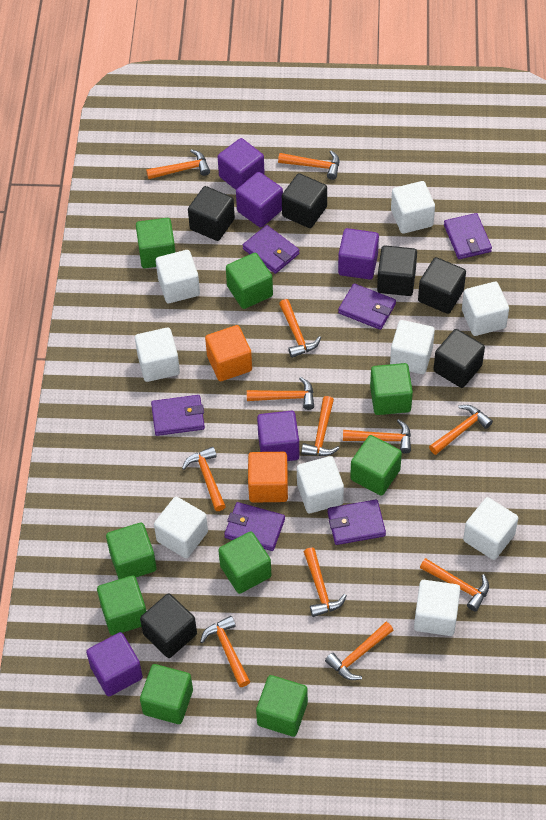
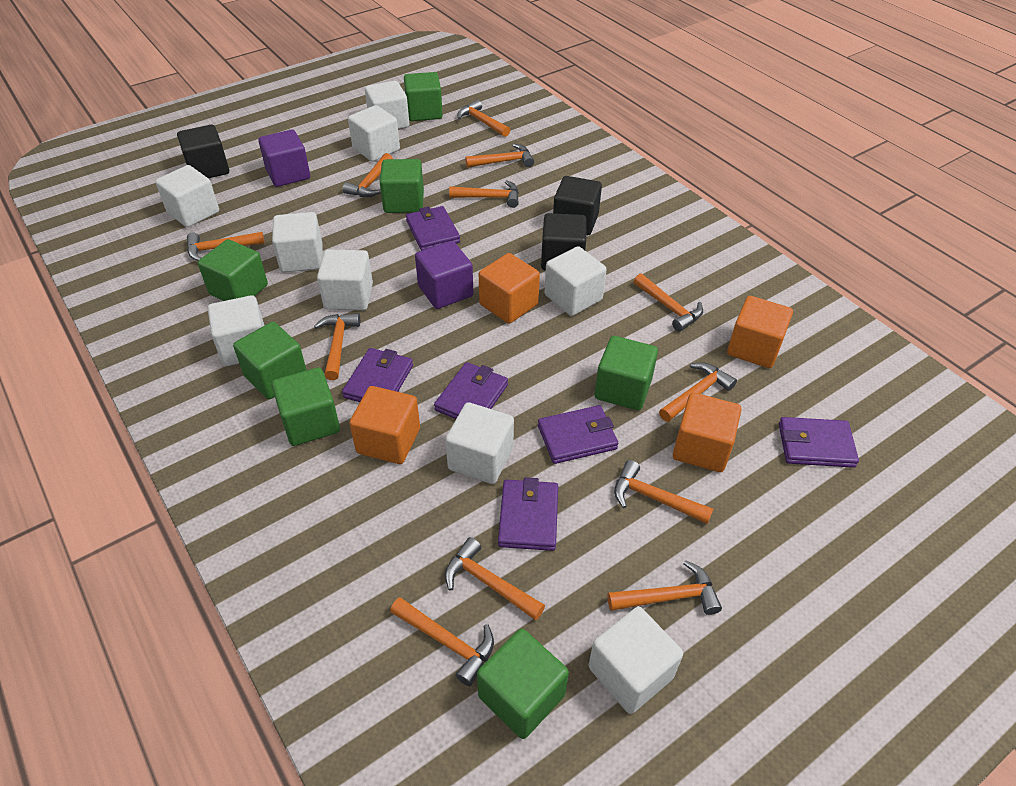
black cube: [140,593,197,658] [188,186,235,241] [282,173,327,228] [377,246,417,296] [418,257,466,314] [433,329,485,388] = 6 -> [177,125,229,178] [541,213,587,271] [553,176,602,235] = 3
green cube: [97,575,146,635] [106,522,156,579] [136,218,175,268] [140,664,193,724] [218,531,271,594] [226,253,273,309] [256,675,308,737] [350,435,402,496] [370,363,413,415] = 9 -> [198,239,268,301] [233,322,306,399] [271,367,340,446] [380,159,424,213] [404,72,443,121] [477,629,569,739] [595,336,658,411] = 7
orange cube: [205,325,252,381] [248,452,288,503] = 2 -> [349,386,420,464] [479,253,540,324] [673,393,741,472] [727,296,793,368] = 4
purple cube: [86,632,143,696] [218,138,265,190] [236,172,283,228] [257,411,299,461] [338,228,379,280] = 5 -> [258,130,310,187] [415,241,473,309] = 2

